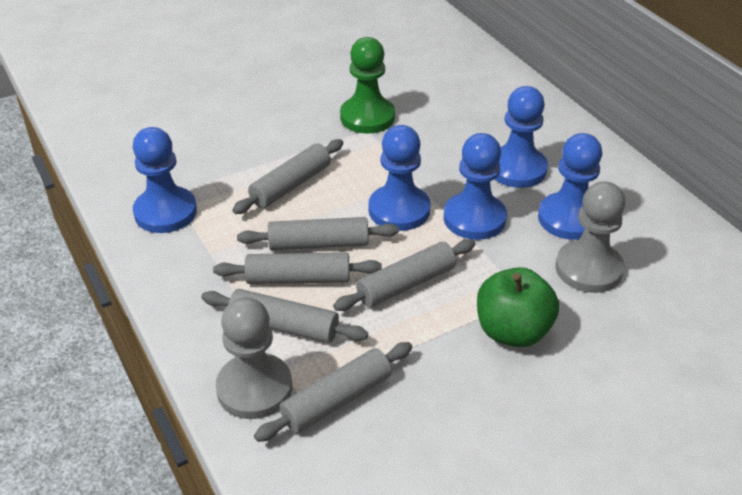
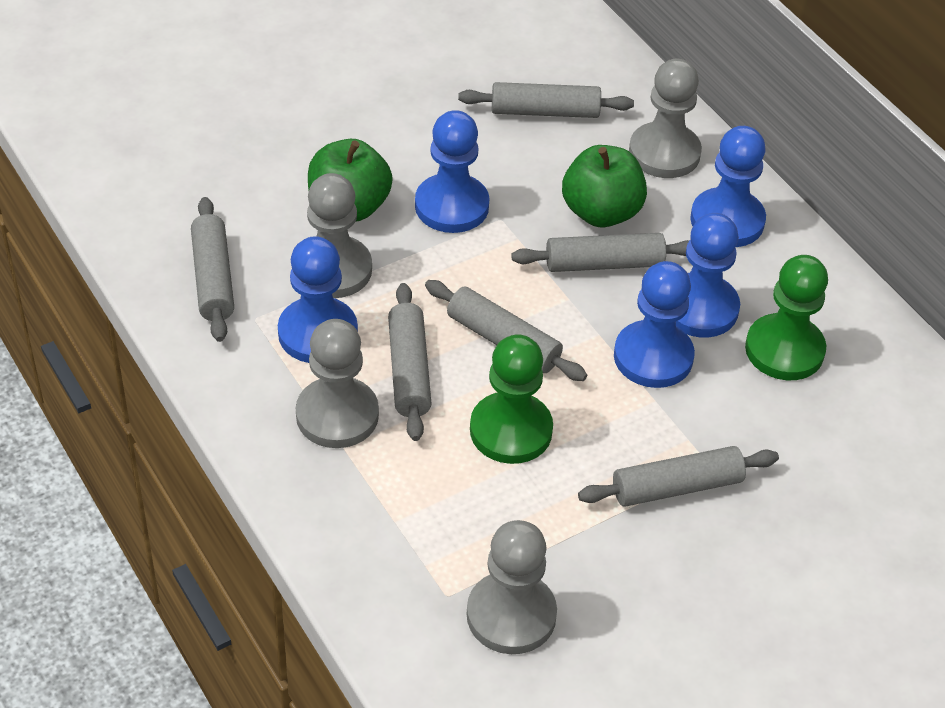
green apple: [477,267,559,347] = 1 -> [308,139,393,222] [562,145,647,227] = 2
green pawn: [340,37,395,134] = 1 -> [470,334,553,464] [745,255,828,380] = 2
grey pawn: [216,297,292,419] [555,181,625,293] = 2 -> [296,319,379,448] [307,173,372,298] [467,520,557,654] [629,59,702,178] = 4

